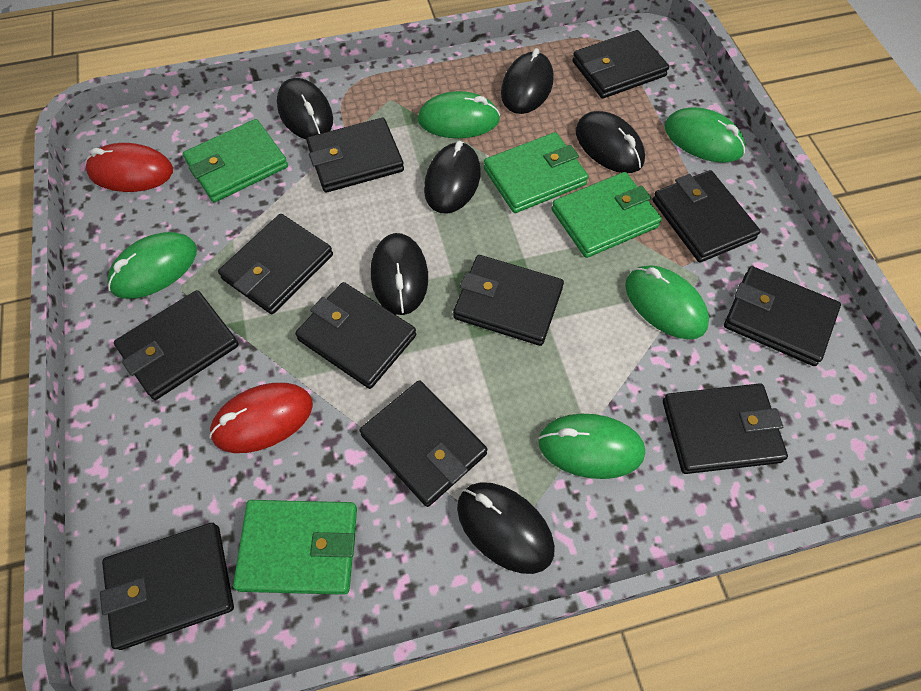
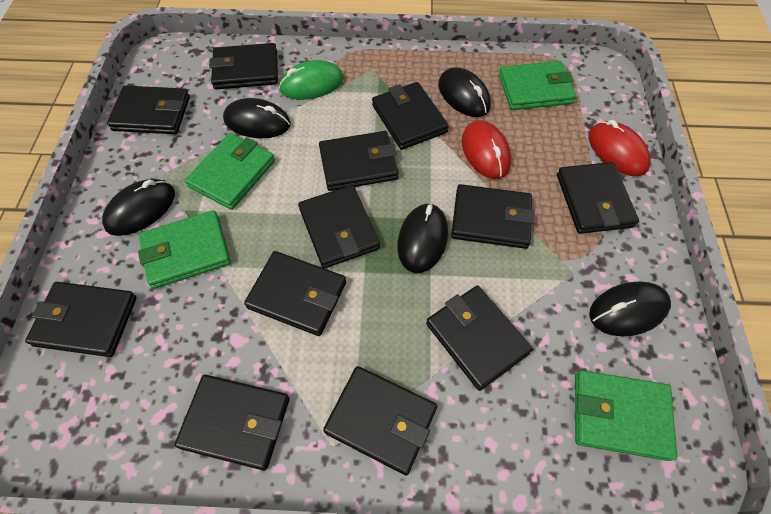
black mouse: [277,78,333,139] [371,233,428,315] [424,141,480,214] [457,482,555,574] [501,48,553,114] [576,111,645,173] = 6 -> [102,179,175,236] [223,98,291,138] [397,203,448,273] [438,67,491,117] [589,281,671,337] = 5
black wallet: [100,523,234,650] [114,290,239,400] [218,214,333,314] [295,282,416,389] [306,118,404,193] [359,380,487,507] [453,255,564,346] [572,30,669,99] [652,170,761,262] [663,383,788,474] [724,266,841,366] = 11 -> [25,282,137,357] [107,85,190,134] [175,375,289,471] [209,43,278,90] [244,251,346,336] [298,185,380,268] [319,131,399,191] [323,366,437,475] [372,82,449,150] [426,285,533,391] [451,184,535,249] [557,162,639,234] = 12
green mouse: [107,232,197,299] [418,91,500,138] [538,414,645,479] [625,265,709,340] [664,107,746,163] = 5 -> [279,60,344,100] = 1

